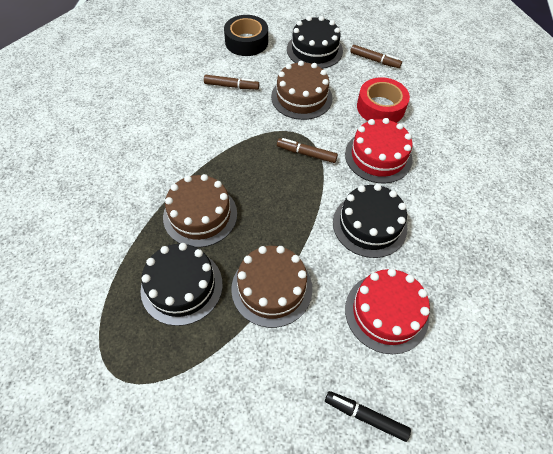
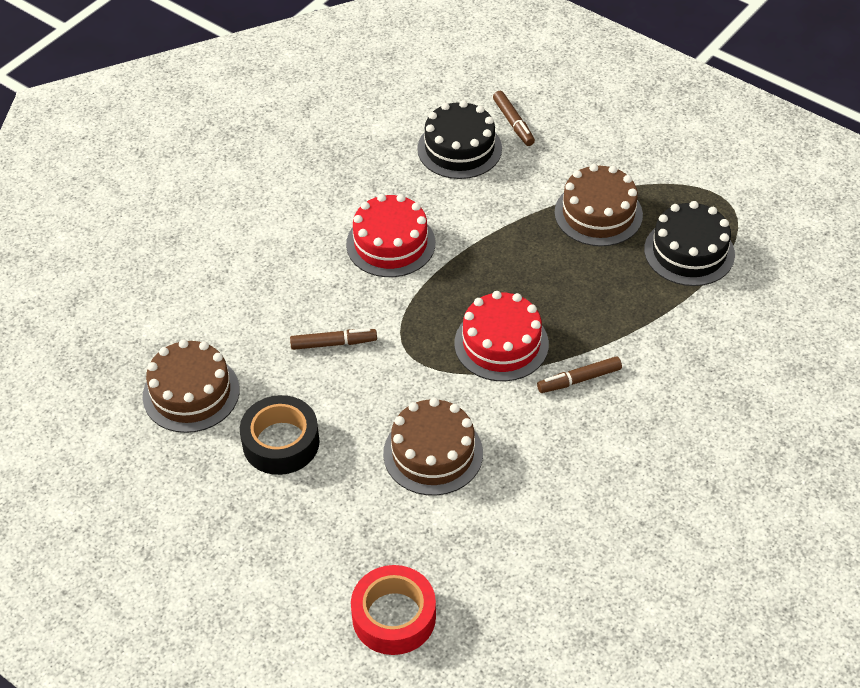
black cake: [140,243,223,326] [287,16,343,69] [333,184,407,258] = 3 -> [417,100,502,179] [644,201,735,286] = 2
black marker: [325,391,411,442] = 1 -> none = 0

